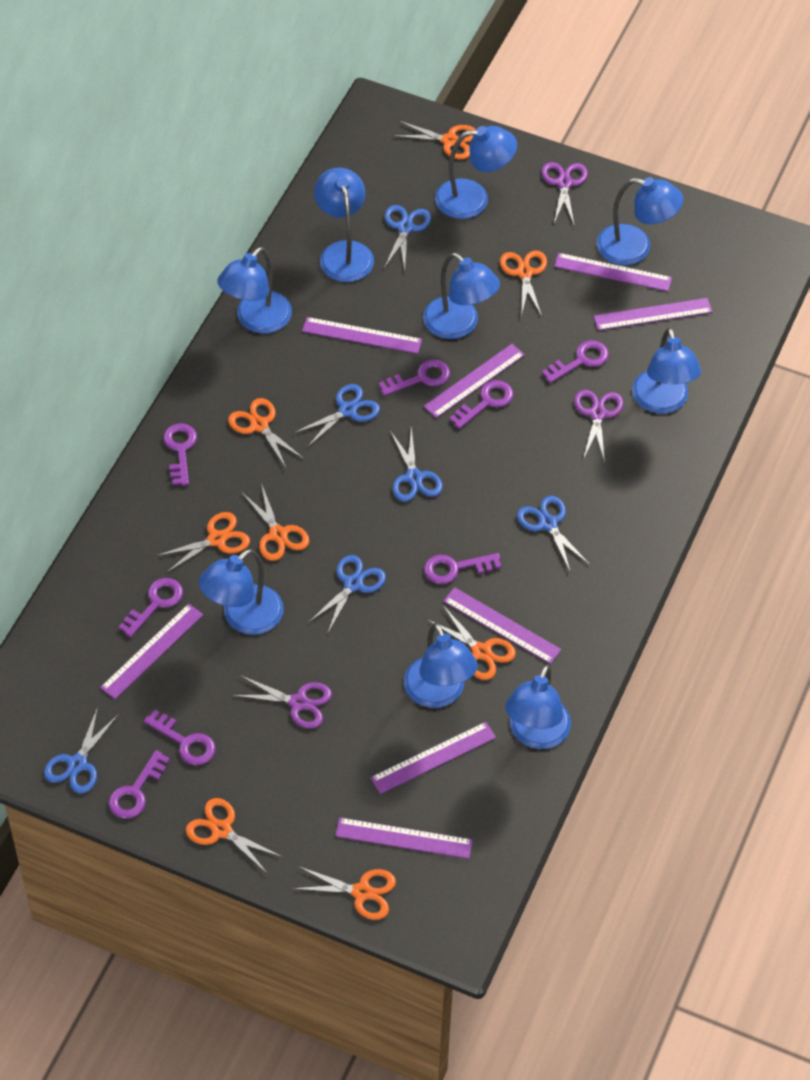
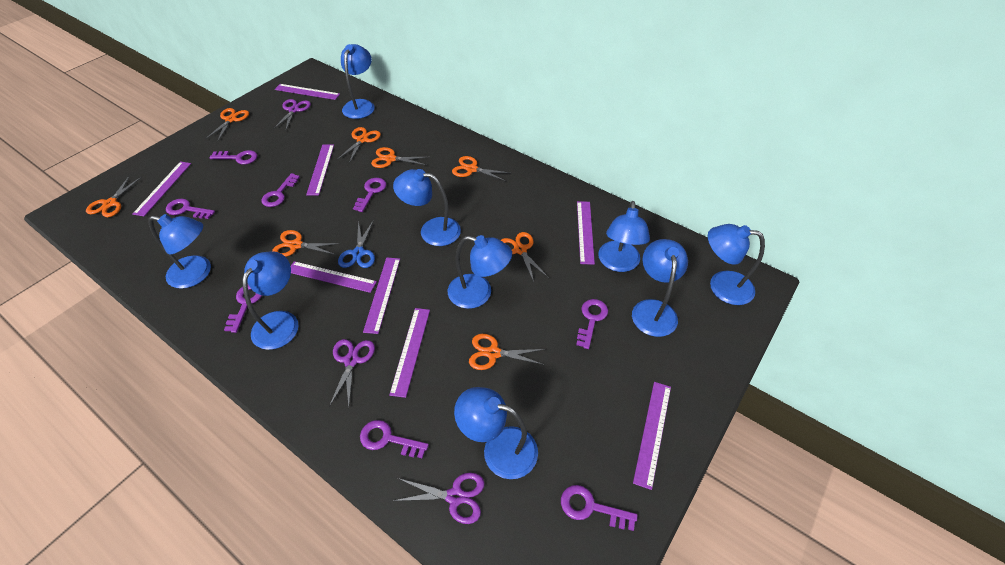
blue scissors: [44,707,119,794] [294,384,380,448] [308,555,386,634] [384,205,431,272] [390,427,443,502] [517,496,590,573] = 6 -> [338,220,375,268] = 1

